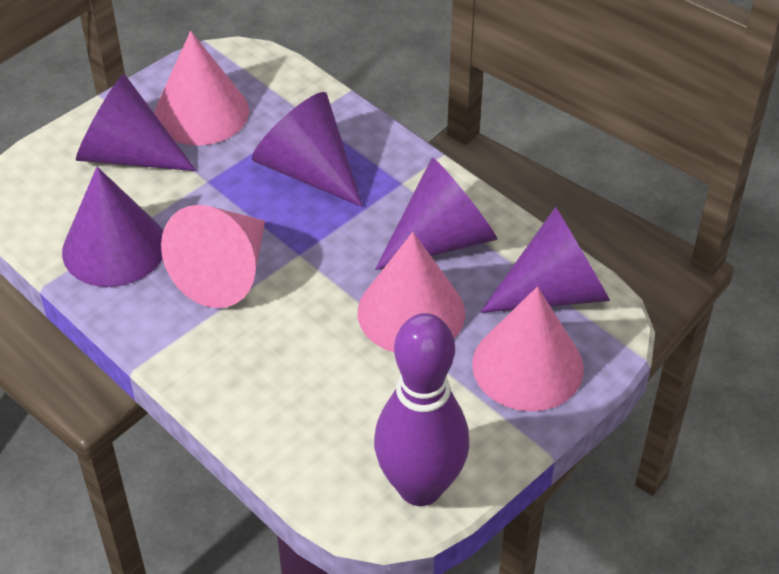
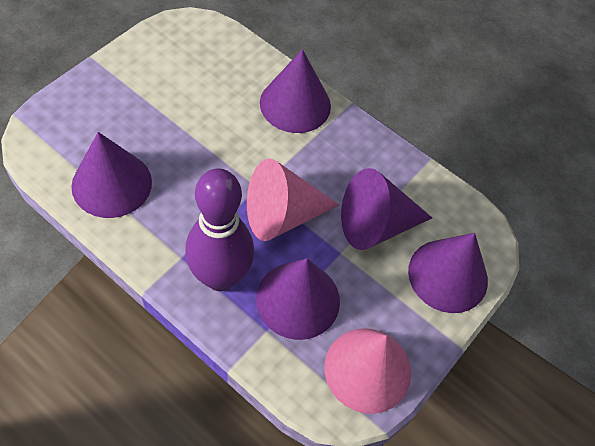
pink cone: [154,31,249,146] [161,205,265,308] [358,232,465,352] [472,287,584,412] = 4 -> [247,158,339,241] [324,328,411,414] = 2

